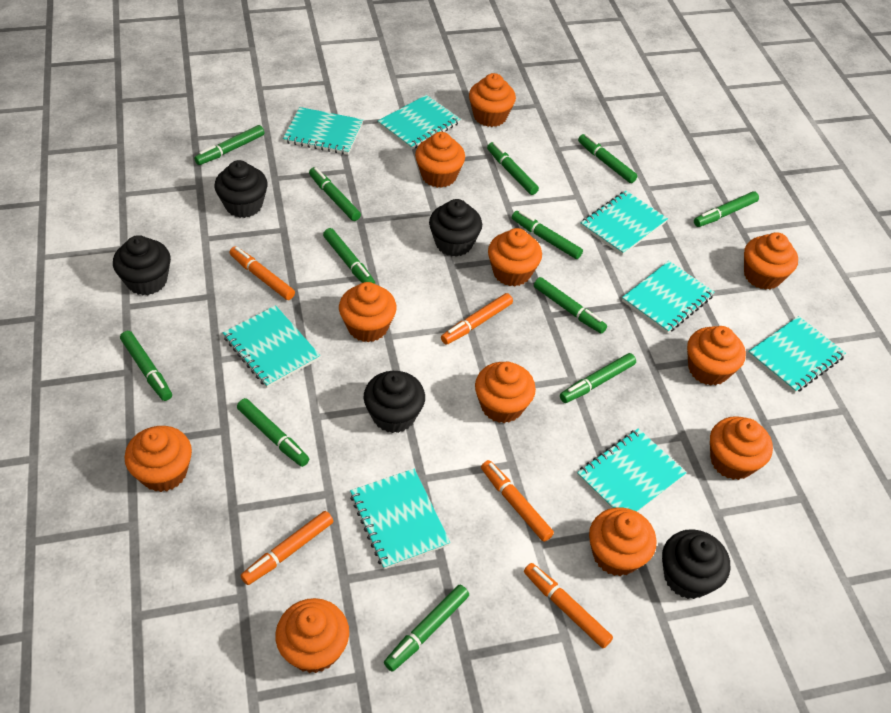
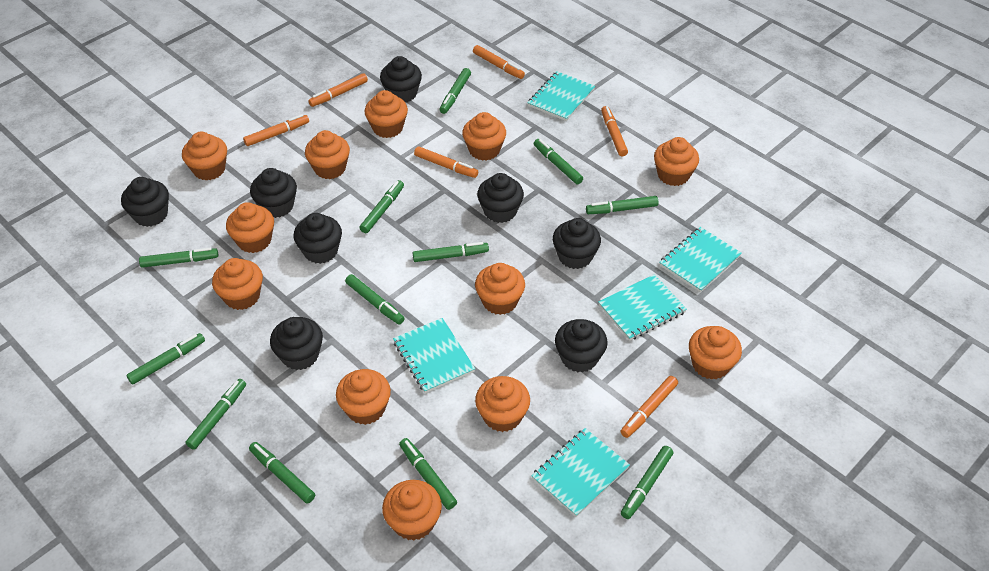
black cupcake: [113,235,171,295] [215,160,268,218] [363,371,425,433] [429,199,482,257] [662,529,730,599] = 5 -> [121,177,169,227] [250,168,297,218] [270,317,323,370] [294,213,342,264] [380,56,422,102] [477,173,524,223] [553,218,601,269] [555,319,608,373] = 8
orange cupcake: [125,426,192,492] [275,598,349,673] [339,282,397,342] [415,132,465,188] [469,73,516,127] [475,362,536,423] [488,228,542,286] [589,507,657,576] [687,326,746,386] [710,416,773,480] [744,232,798,290] = 11 -> [182,132,227,180] [212,258,263,310] [226,202,274,253] [305,130,350,179] [336,369,391,425] [365,90,408,138] [382,480,442,541] [462,112,506,161] [475,263,525,315] [475,376,530,432] [654,137,699,186] [689,326,742,380] = 12
orange marker: [229,246,295,300] [241,511,333,585] [441,293,513,345] [481,460,554,542] [524,563,613,648] = 5 -> [243,114,309,146] [308,73,368,107] [414,146,478,178] [473,45,525,79] [601,106,628,156] [621,376,678,438] = 6
turquoise notebook: [223,305,320,388] [283,107,363,155] [350,469,450,569] [378,95,461,150] [577,428,687,512] [581,191,668,255] [622,261,715,334] [748,316,846,393] = 8 -> [393,318,475,393] [528,71,595,121] [531,428,630,517] [598,274,687,341] [659,227,742,292] = 5

